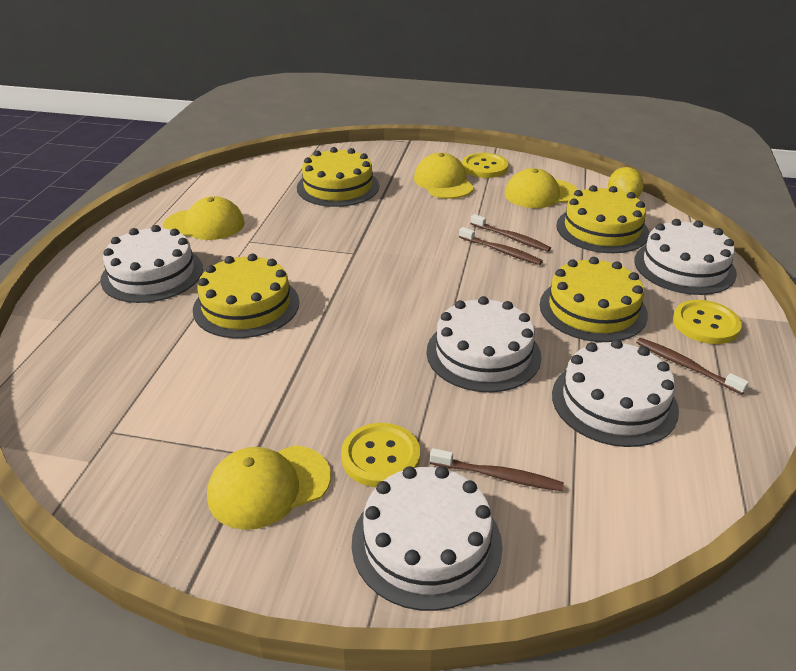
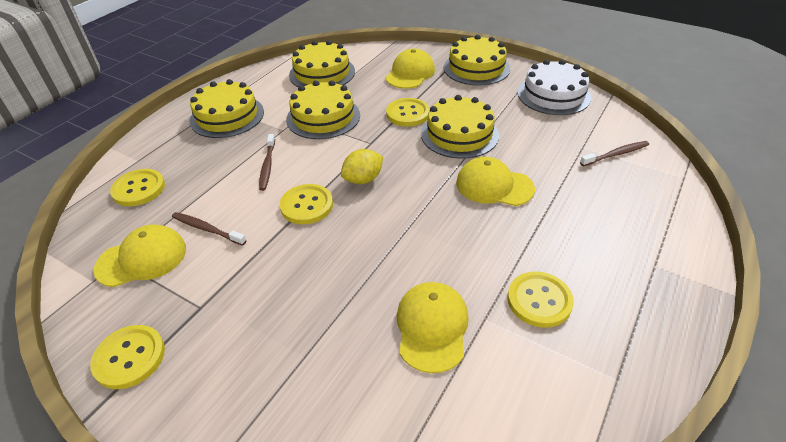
brown toothbrush: [430,448,564,491] [459,227,543,265] [470,214,551,252] [636,338,749,395] = 4 -> [172,212,247,246] [259,134,275,191] [580,141,649,166] = 3
white cake: [100,225,203,303] [352,466,503,611] [426,296,541,392] [552,339,679,447] [634,219,737,295] = 5 -> [518,60,591,115] = 1
yellow button: [341,423,420,487] [462,153,509,178] [673,300,742,344] = 3 -> [90,325,165,389] [110,169,165,206] [280,184,333,224] [386,98,430,127] [508,271,574,328] = 5
yellow cake: [193,254,299,338] [297,147,379,207] [540,257,648,342] [556,185,649,253] = 4 -> [189,79,264,138] [286,80,360,139] [289,40,355,87] [421,95,499,159] [444,35,510,86] = 5

